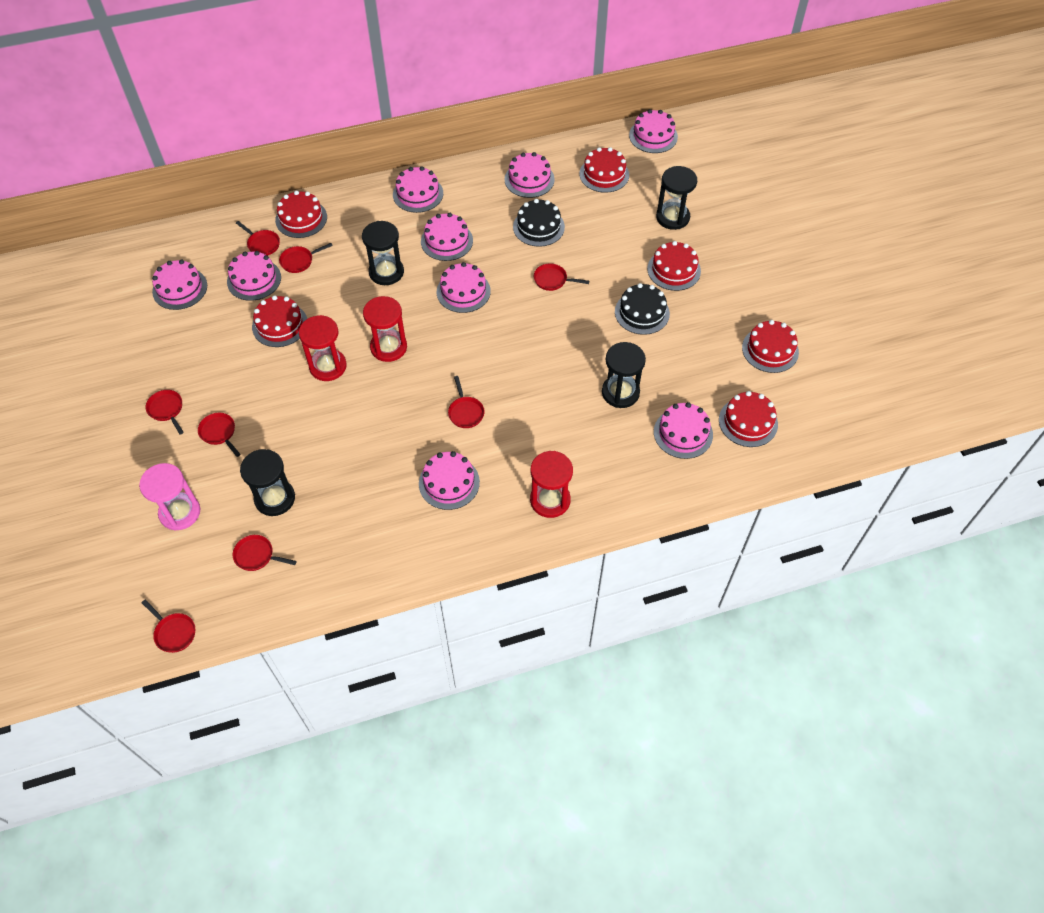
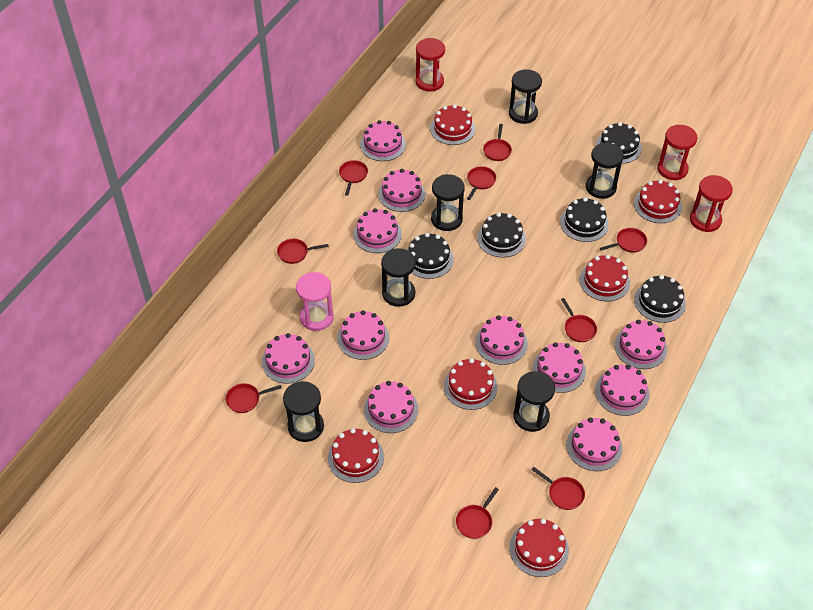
black cake: [513,199,565,247] [615,283,670,335] = 2 -> [407,233,454,279] [477,213,526,257] [560,197,609,242] [596,122,642,164] [634,275,686,323] = 5
black hourglass: [240,449,295,516] [362,221,404,285] [602,342,646,408] [656,166,697,230] = 4 -> [283,381,324,442] [381,248,416,307] [431,174,465,231] [509,69,542,124] [513,371,555,432] [586,142,624,199] = 6
pink cake: [152,260,207,310] [227,251,281,301] [393,166,443,213] [419,451,480,510] [421,213,473,261] [437,262,491,313] [505,152,555,198] [629,109,678,153] [654,402,713,459] = 9 -> [262,333,315,384] [337,310,389,360] [353,208,402,253] [360,120,406,161] [364,381,418,433] [378,169,425,212] [475,315,528,365] [532,342,586,393] [566,418,622,471] [595,365,649,416] [614,320,667,369] = 11
red pan: [141,599,195,653] [146,390,184,435] [198,413,241,457] [233,535,297,571] [236,221,280,256] [279,243,333,273] [448,376,485,428] [534,263,589,291] = 8 -> [226,383,282,413] [277,239,329,264] [339,160,368,196] [456,487,499,539] [467,166,496,200] [483,124,512,161] [531,467,585,510] [561,298,597,342] [600,228,647,253] = 9

